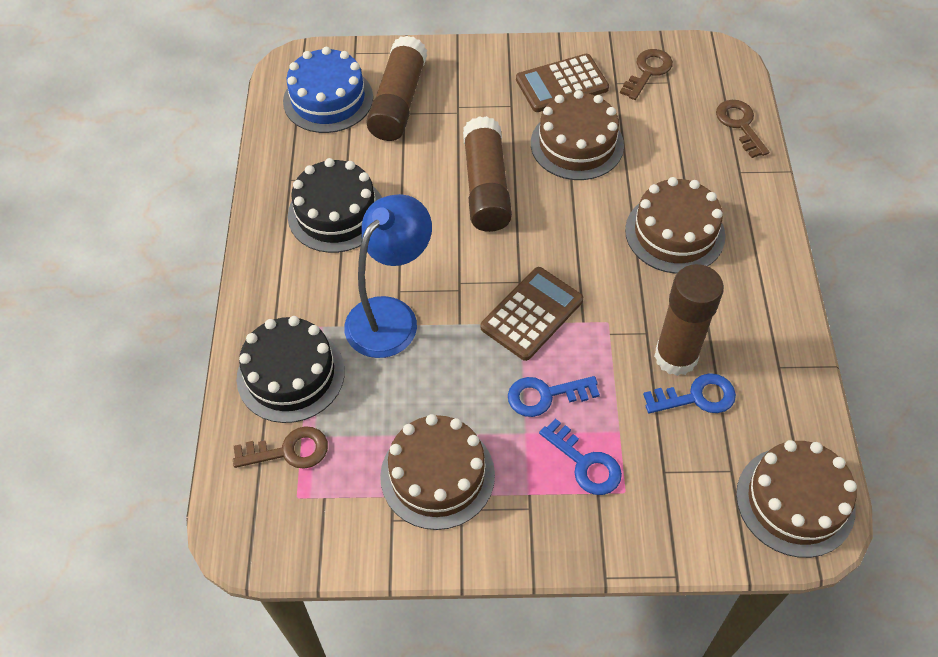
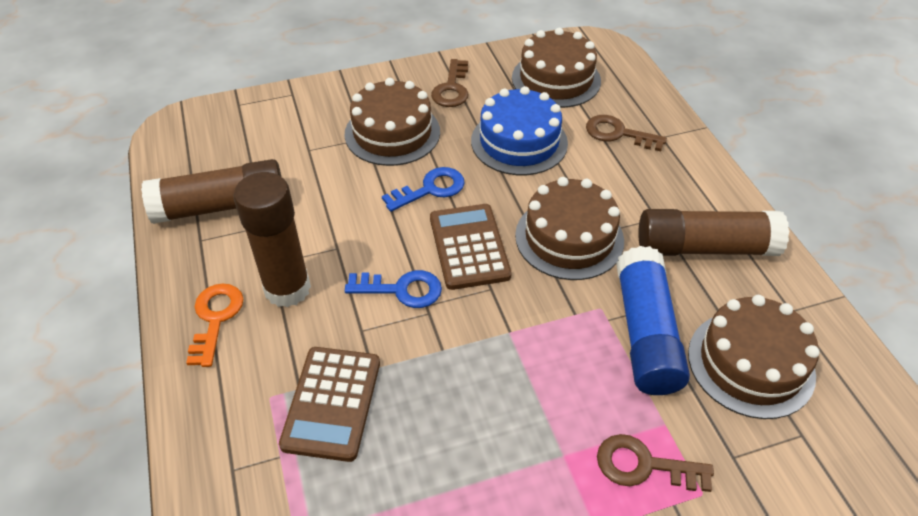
black cake: [237,316,345,423] [288,158,382,253] = 2 -> none = 0
blue glue stick: none = 0 -> [616,246,690,395] = 1
blue key: [508,376,600,417] [539,419,622,495] [643,373,736,413] = 3 -> [345,270,442,308] [382,167,465,212] = 2
blue lamp: [344,194,432,358] = 1 -> none = 0
orange key: none = 0 -> [186,283,243,367] = 1

